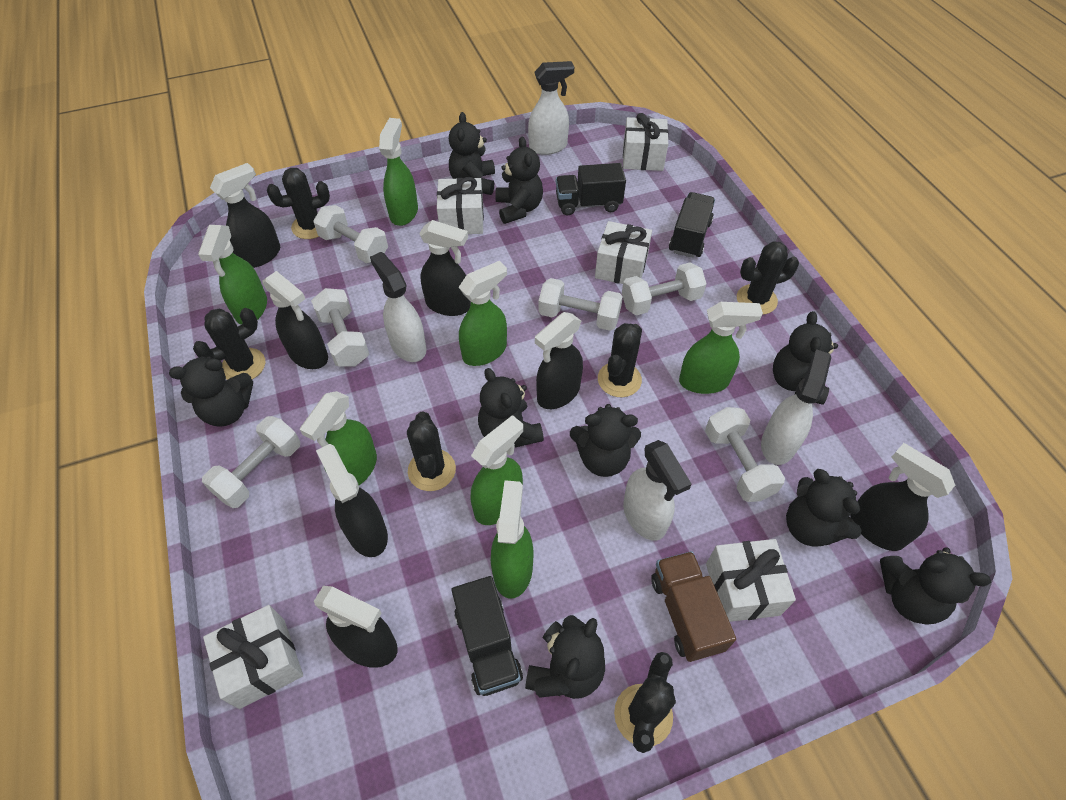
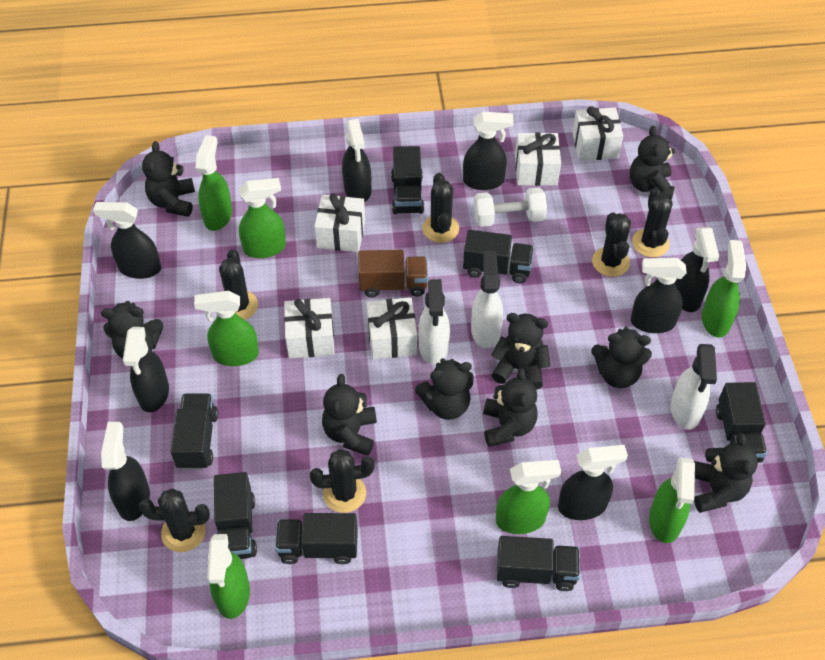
black spray bottle: [210,163,280,268] [263,271,328,369] [314,586,398,668] [316,444,388,557] [419,220,471,316] [535,312,583,409] [850,443,955,551] = 7 -> [93,202,161,279] [101,422,150,521] [123,327,169,412] [342,119,371,202] [463,112,513,190] [558,445,628,520] [631,258,687,333] [675,227,719,312] = 8
black truck: [451,576,523,696] [556,163,626,215] [669,192,715,258] = 3 -> [170,393,218,470] [214,472,257,559] [275,513,358,564] [391,146,424,214] [463,230,534,283] [497,536,580,591] [716,382,767,463] = 7
white dumbbell: [202,416,300,508] [311,288,369,367] [313,205,388,263] [538,278,623,331] [622,262,707,315] [705,407,785,502] = 6 -> [474,188,547,227] = 1
white spray bottle: [370,252,426,362] [528,61,574,155] [623,440,692,541] [761,349,831,465] = 4 -> [418,279,450,365] [471,251,503,348] [671,344,717,430] = 3

